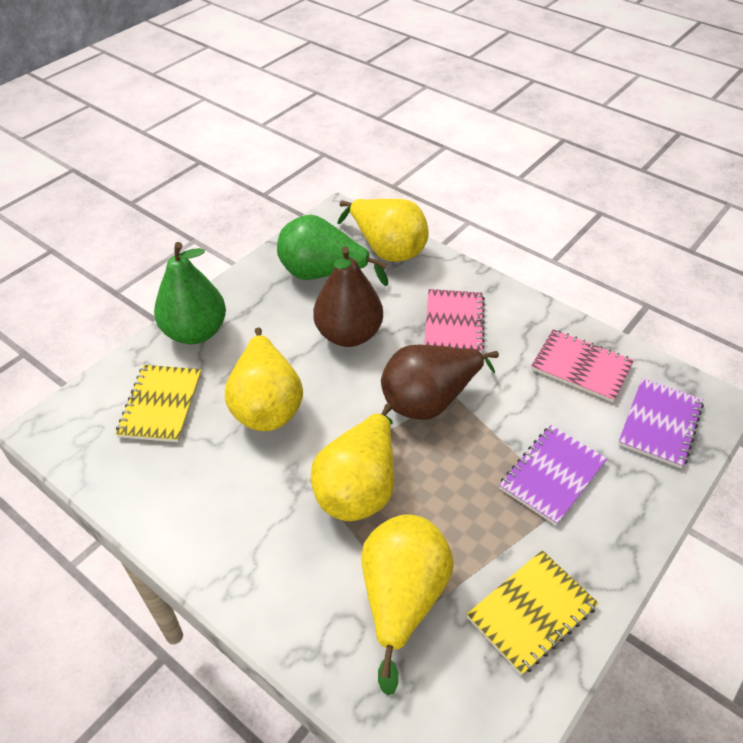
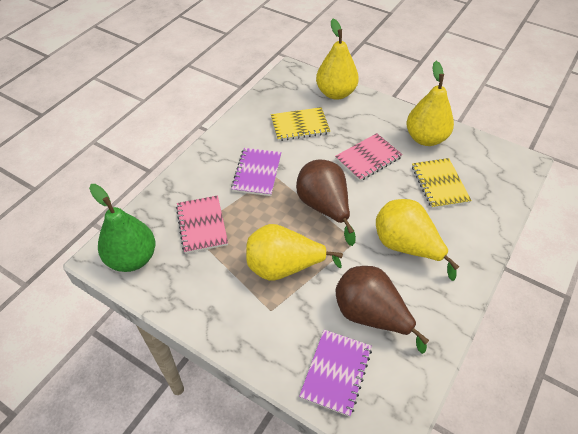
green pear: [154,242,226,344] [277,215,388,286] = 2 -> [89,184,155,272] = 1

